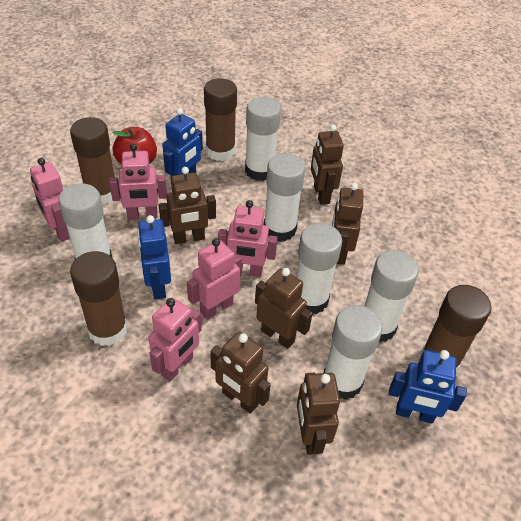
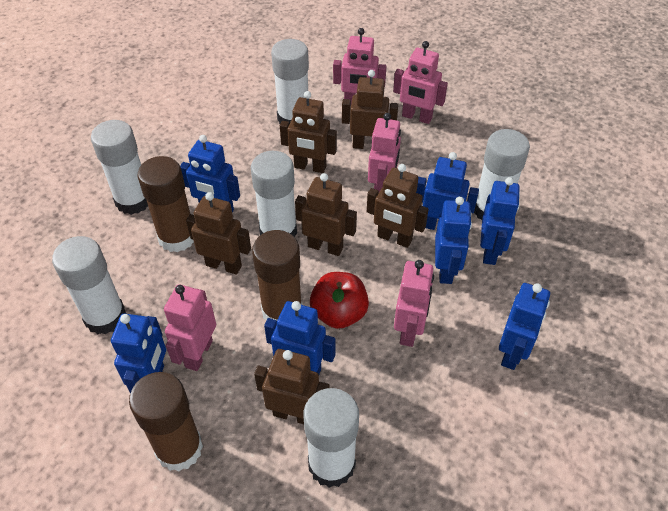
blue robot: [137,215,171,299] [162,108,203,177] [389,350,467,424] = 3 -> [111,314,166,393] [180,135,240,213] [264,301,335,374] [416,152,479,230] [435,196,472,284] [480,177,520,265] [499,283,550,370] = 7
brown glue stick: [70,117,115,204] [70,251,128,346] [204,78,237,161] [421,285,492,372] = 4 -> [129,372,203,472] [138,156,194,252] [252,230,302,320] = 3

